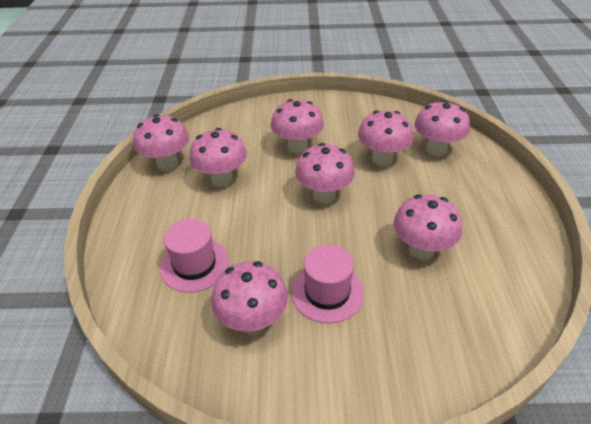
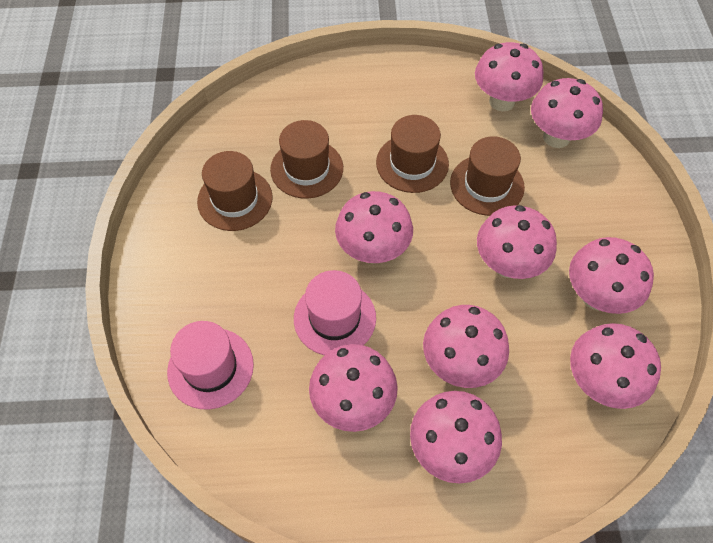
brown hat: none = 0 -> [197,151,273,231] [270,120,343,198] [376,115,449,193] [450,136,525,216] = 4
pink mushroom: [133,114,189,171] [189,128,247,186] [211,261,288,334] [271,99,324,154] [295,143,355,203] [358,110,413,166] [394,194,462,260] [414,100,470,156] = 8 -> [309,344,398,432] [335,191,413,264] [410,391,502,483] [423,305,509,388] [475,42,543,112] [477,205,557,279] [531,78,603,148] [569,237,654,314] [570,323,661,409] = 9

